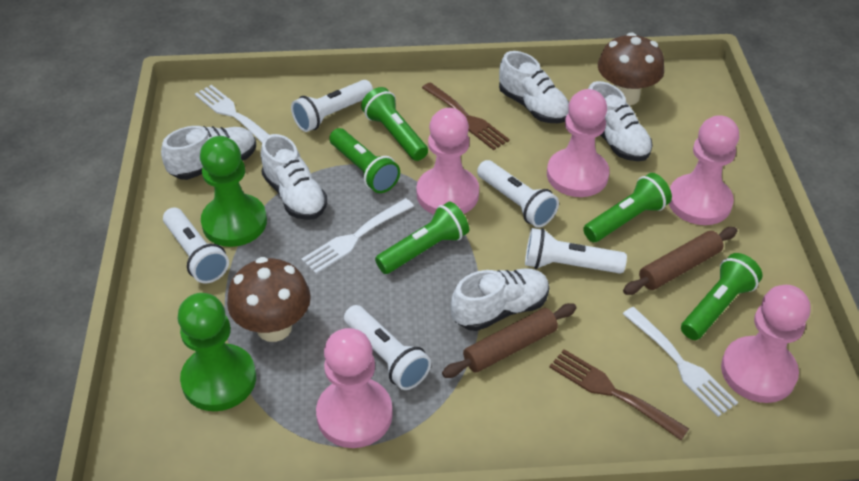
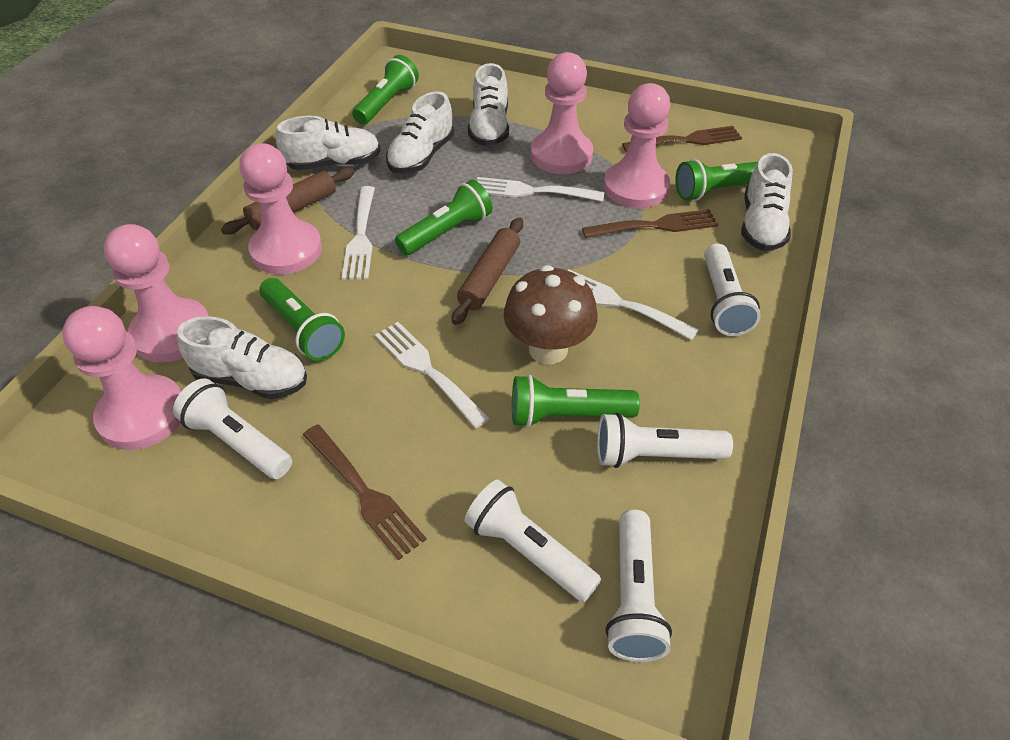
brown fork: [422,82,510,150] [549,349,689,440] = 2 -> [303,424,427,560] [582,209,718,238] [622,126,742,152] = 3
brown mushroom: [227,257,311,342] [598,32,664,105] = 2 -> [504,265,598,364] = 1
green pawn: [178,293,256,411] [200,136,267,247] = 2 -> none = 0
white fork: [195,85,269,143] [301,198,414,274] [623,307,738,417] = 3 -> [342,186,375,280] [375,322,490,428] [477,177,604,202] [568,269,699,340] = 4

